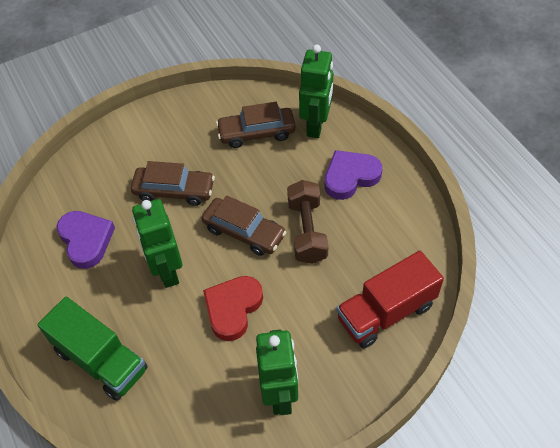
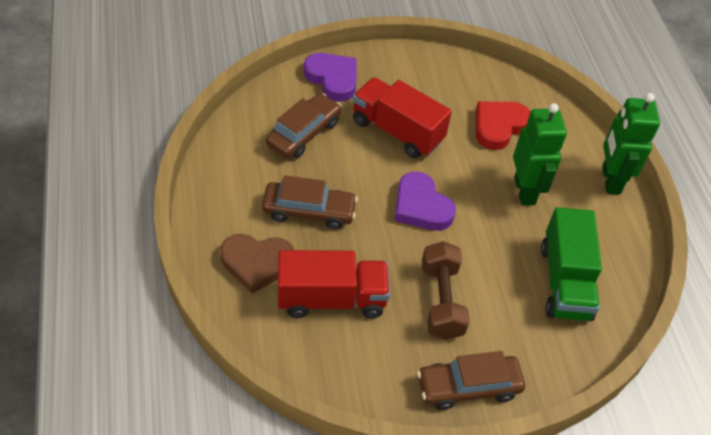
brown heart: none = 0 -> [220,234,294,294] = 1
green robot: [132,199,182,288] [256,330,298,415] [299,45,333,138] = 3 -> [513,103,567,206] [602,93,660,195] = 2
red truck: [336,251,444,348] = 1 -> [278,250,390,318] [353,77,452,158] = 2

